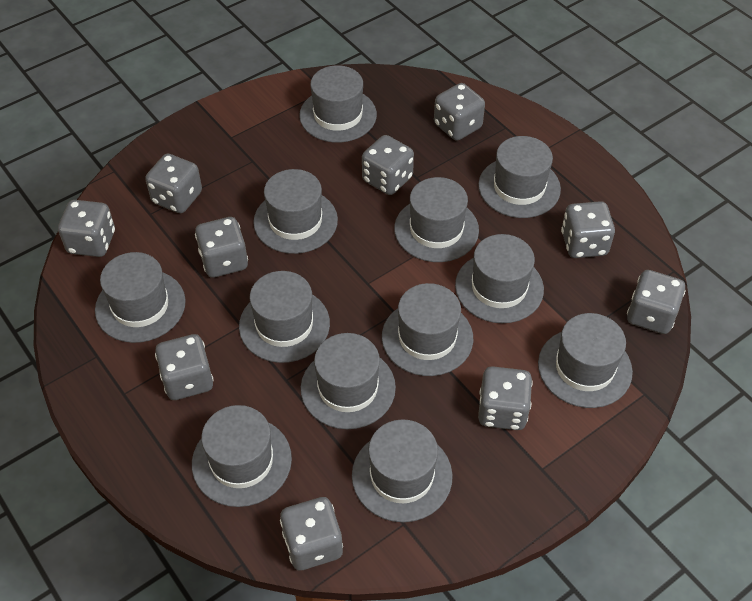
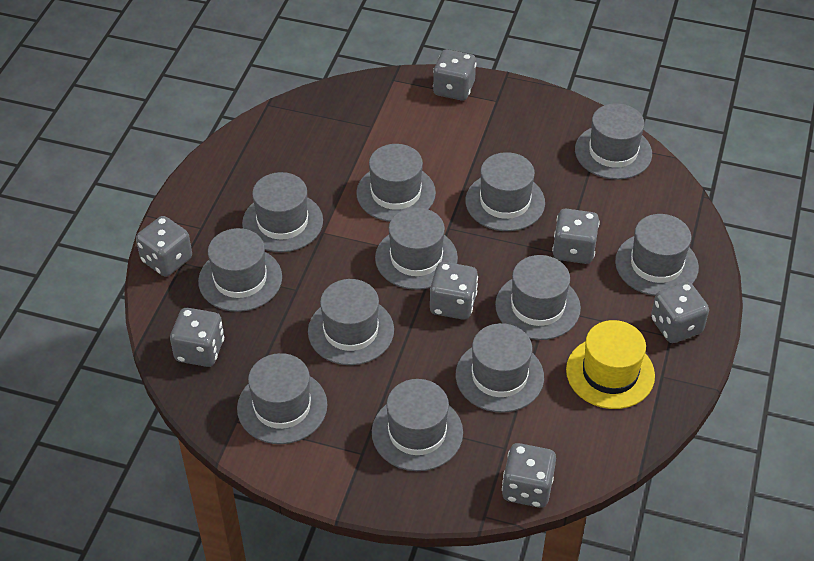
grey dice: [58,200,115,257] [145,154,202,213] [155,334,213,400] [195,217,248,278] [280,497,343,571] [362,135,414,195] [434,83,485,141] [478,366,533,430] [561,201,615,258] [627,270,686,334] = 10 -> [136,216,192,277] [170,308,224,367] [430,262,478,320] [433,49,476,100] [502,443,556,508] [552,209,600,264] [651,282,709,343] = 7
yellow hat: none = 0 -> [566,320,655,409] = 1

